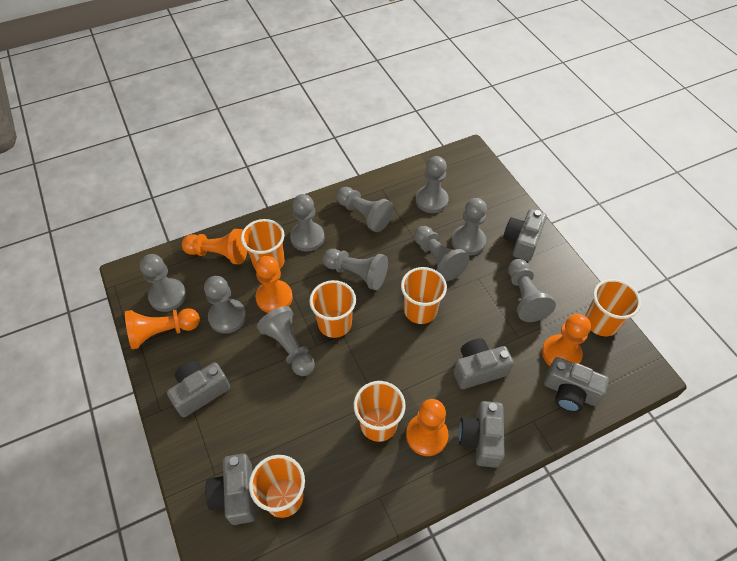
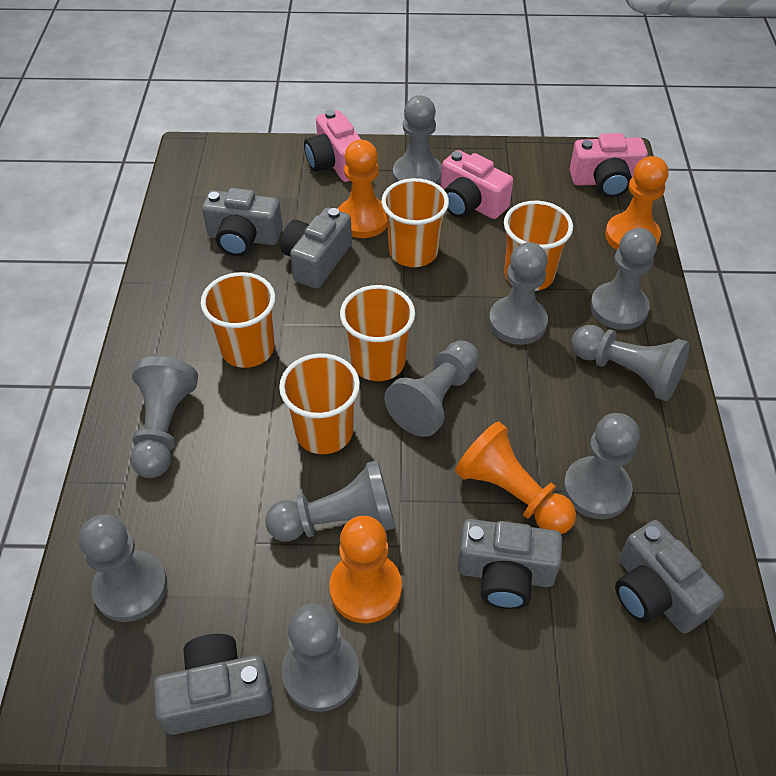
grey camera: [167,361,230,417] [205,454,255,525] [454,338,514,389] [458,401,505,468] [503,209,547,261] [544,357,609,412] = 6 -> [154,634,273,735] [202,188,283,256] [281,207,352,289] [457,519,562,609] [615,520,725,634] = 5
orange cup: [241,219,285,269] [249,455,305,518] [309,280,356,338] [354,381,406,442] [401,267,447,324] [585,279,641,336] = 6 -> [201,272,275,368] [279,353,360,454] [340,285,415,381] [381,178,449,267] [504,201,573,291] = 5
orange pawn: [125,308,200,349] [182,229,247,264] [255,256,293,313] [406,399,449,456] [542,314,591,366] = 5 -> [329,516,402,623] [338,140,388,238] [455,421,576,534] [605,156,668,250] = 4
pink camera: none = 0 -> [304,110,361,182] [440,150,513,219] [570,133,648,198] = 3

